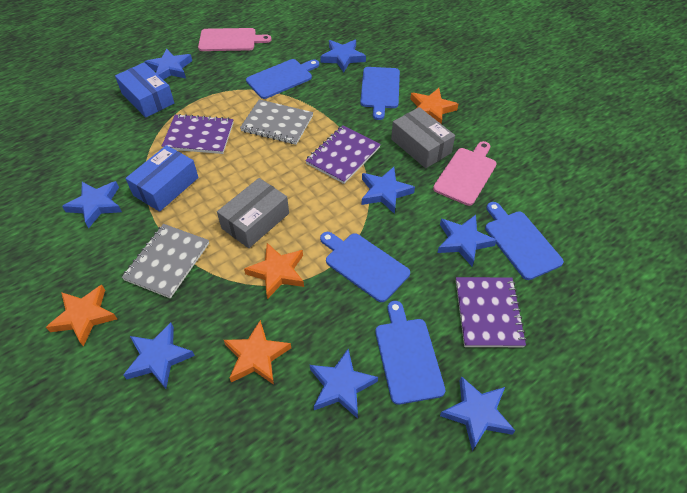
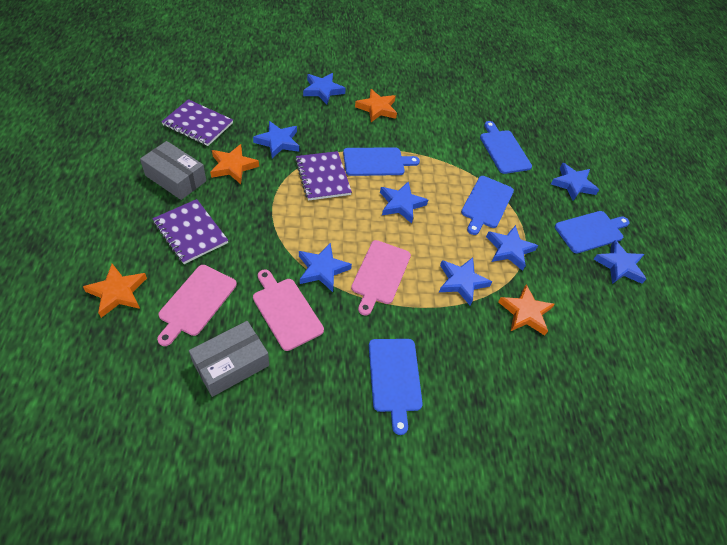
blue box: [115,62,174,118] [125,145,199,212] = 2 -> none = 0
grey notebook: [122,224,209,299] [240,99,313,145] = 2 -> none = 0
pink cutting board: [198,28,272,51] [433,141,497,206] = 2 -> [157,265,237,346] [253,269,324,351] [351,240,411,316] = 3

